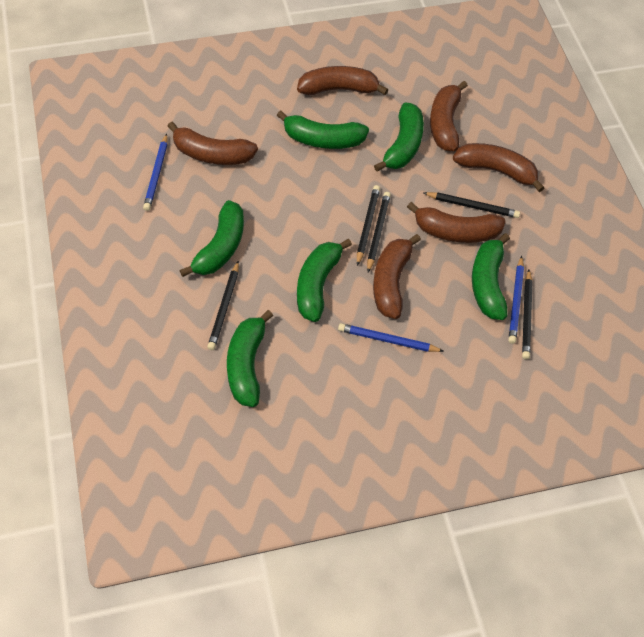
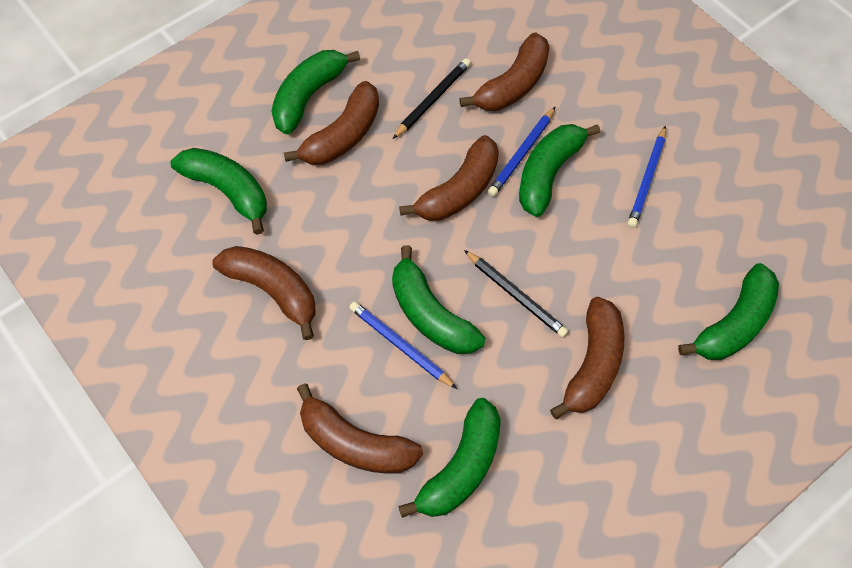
black pencil: [207,261,239,350] [357,185,380,266] [367,192,391,272] [424,192,520,218] [522,270,533,359] = 5 -> [393,58,471,139] [464,250,568,338] = 2

